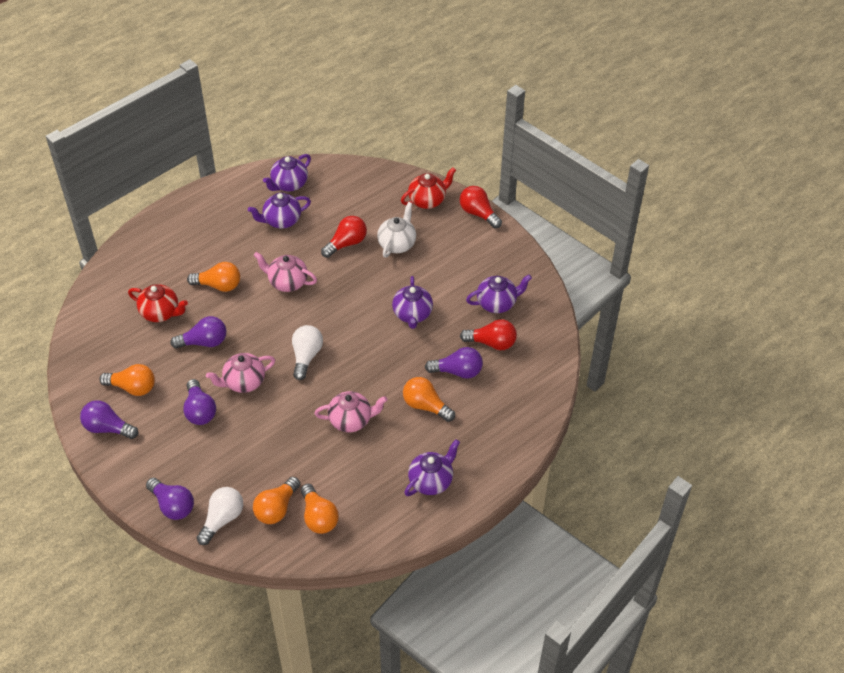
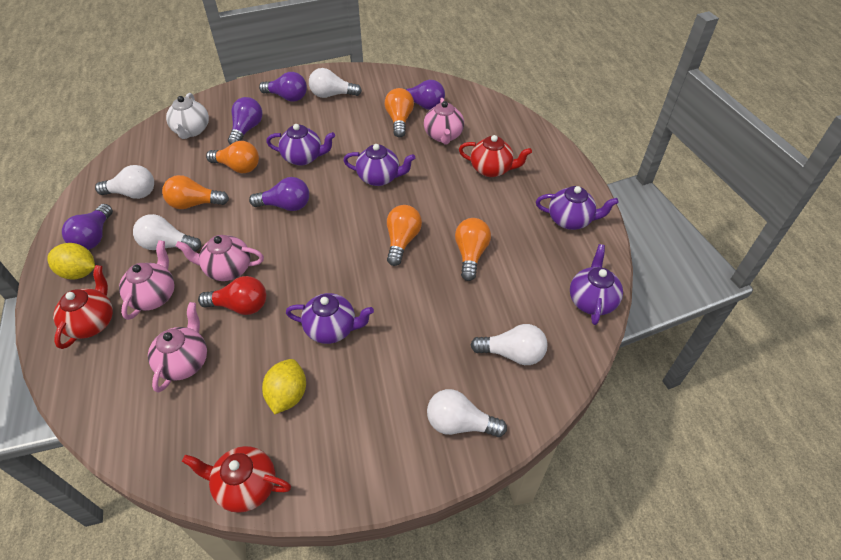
pink teapot: [206,353,275,393] [254,252,317,292] [314,391,388,432] = 3 -> [119,240,174,320] [148,302,207,393] [175,235,264,281] [424,98,464,144] = 4
red light bulb: [321,216,367,258] [460,186,502,228] [460,319,517,350] = 3 -> [198,276,266,315] = 1
red teapot: [128,284,188,322] [401,167,456,209] = 2 -> [53,265,113,349] [182,446,291,513] [459,135,532,177] = 3
white light bulb: [197,487,243,545] [292,325,323,380] = 2 -> [95,165,154,199] [133,214,201,252] [309,68,362,98] [427,389,507,437] [471,324,548,365] = 5
yellow lemon: none = 0 -> [47,243,95,280] [262,359,306,414] = 2

